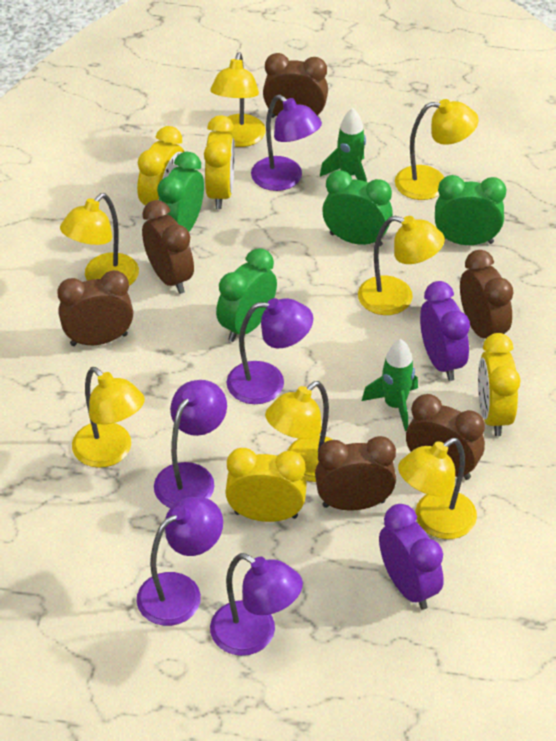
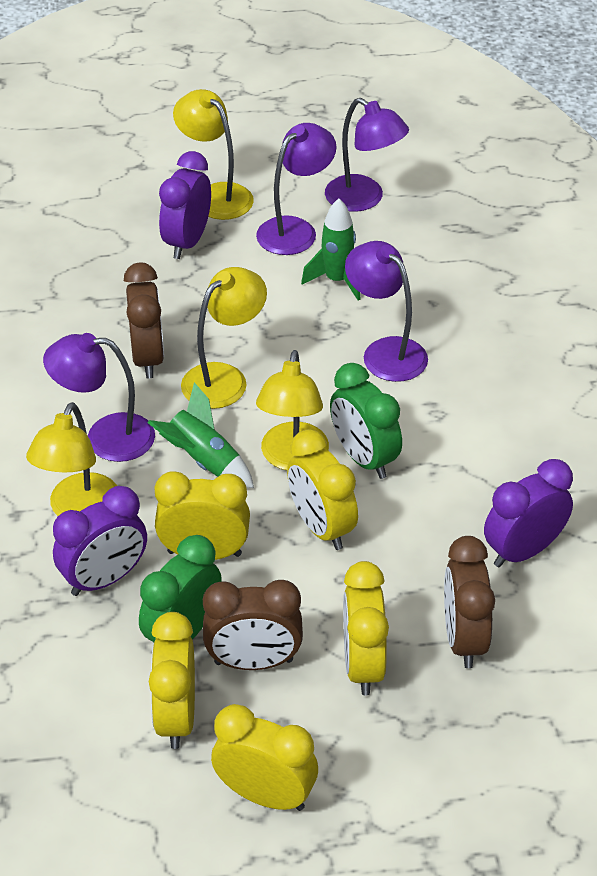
brown clock: [57,270,133,346] [142,200,194,294] [263,53,328,120] [315,436,396,510] [406,394,485,480] [460,250,514,339] = 6 -> [124,262,164,379] [203,580,303,670] [444,536,495,668] = 3
green clock: [157,152,204,232] [216,248,277,342] [322,170,393,247] [435,175,507,245] = 4 -> [139,535,222,642] [330,363,402,479] = 2
purple clock: [379,504,444,610] [420,281,470,381] = 2 -> [53,486,147,596] [159,151,211,259] [484,459,573,567] = 3
purple lamp: [137,497,223,626] [154,380,227,508] [210,553,303,656] [227,298,313,404] [251,95,322,191] = 5 -> [43,333,155,462] [256,123,336,255] [325,98,409,212] [345,241,428,382] = 4
yellow clock: [137,126,184,205] [204,115,235,209] [225,448,307,522] [478,333,520,436] = 4 -> [149,612,195,749] [155,471,250,560] [211,704,318,811] [287,429,358,550] [343,561,389,695] = 5
yellow lamp: [60,193,139,286] [72,367,145,468] [210,52,266,147] [265,381,333,482] [358,216,445,315] [395,99,479,200] [398,438,477,539] = 7 -> [26,402,117,516] [173,89,254,220] [181,267,267,409] [256,350,329,470] = 4

